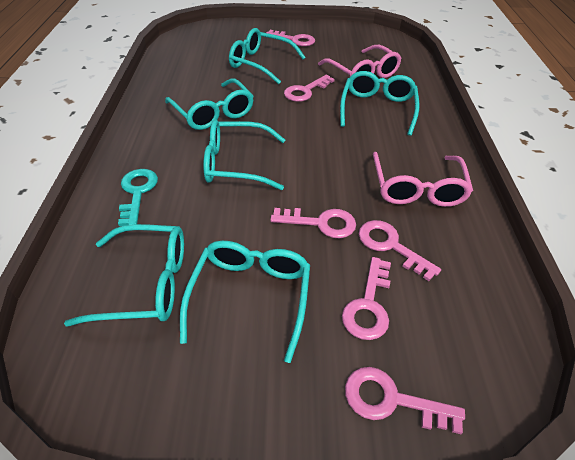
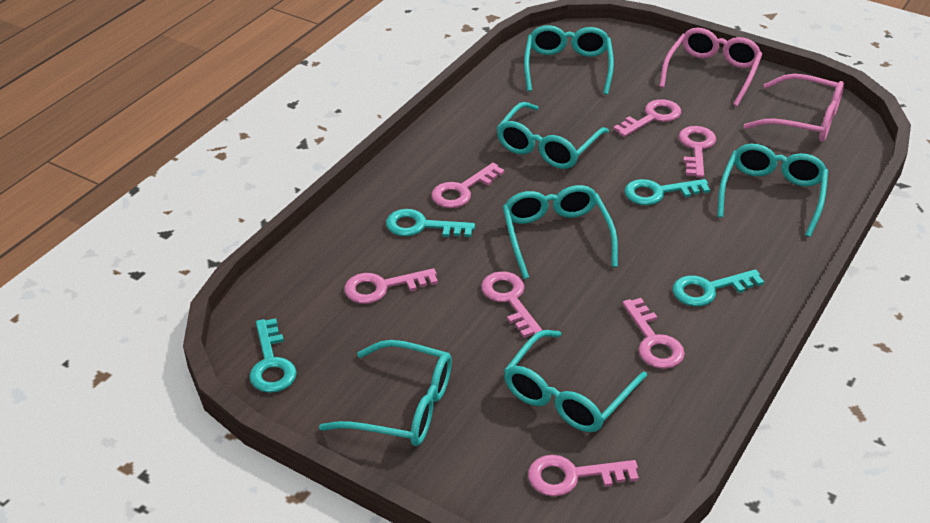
pink key: [266,30,315,46] [270,208,356,238] [284,75,335,102] [342,257,391,340] [345,367,465,434] [359,220,441,281] = 6 -> [344,268,438,304] [431,163,505,208] [481,271,542,338] [528,455,639,497] [613,99,681,137] [622,298,685,369] [679,126,716,177] = 7
turquoise key: [118,169,158,226] = 1 -> [249,318,297,393] [386,209,475,237] [624,179,710,205] [673,269,764,306] = 4

